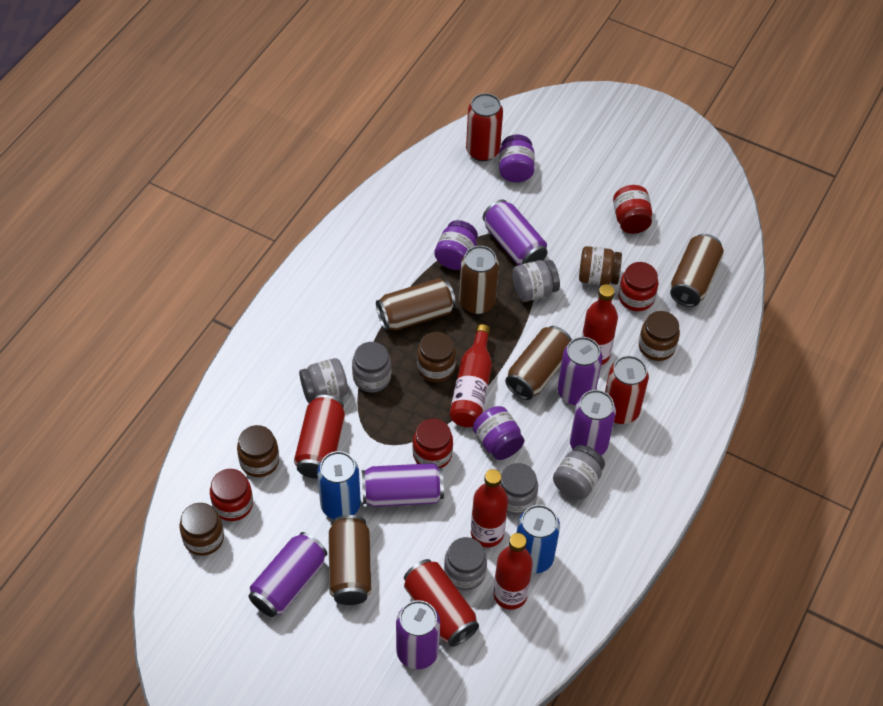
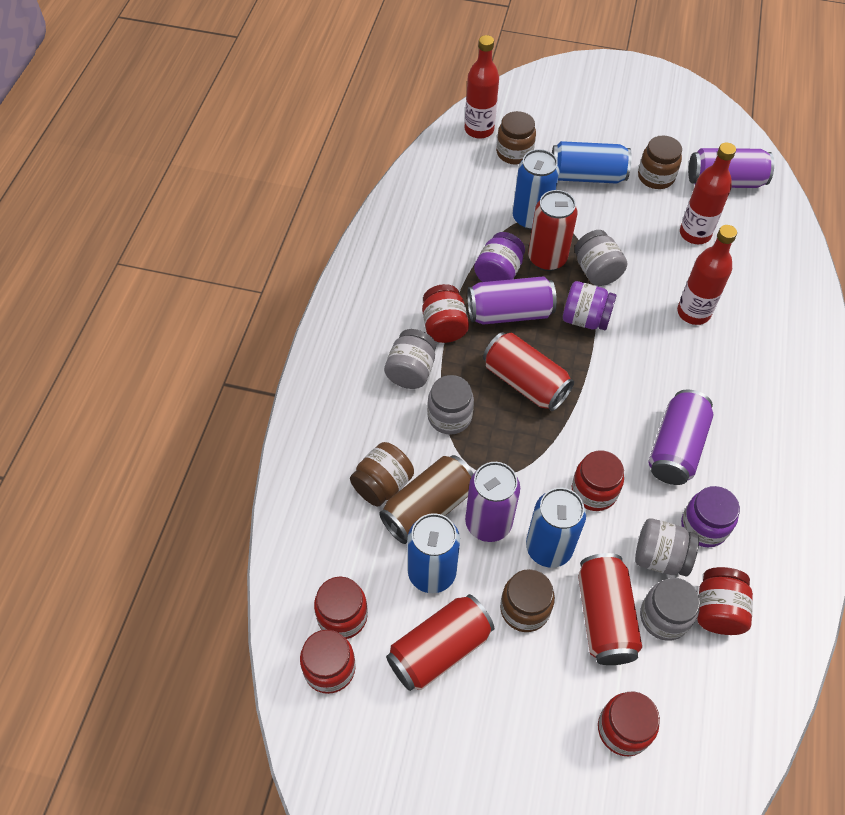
blue can: [317,451,361,519] [516,505,560,574] = 2 -> [407,513,460,593] [513,149,559,230] [526,488,586,568] [552,141,632,184] = 4
brown can: [328,515,371,605] [376,278,456,330] [459,246,499,314] [505,326,572,400] [670,234,724,307] = 5 -> [379,455,473,544] = 1
brown jar: [180,503,224,556] [237,425,279,477] [417,332,456,382] [579,246,622,285] [639,311,680,361] = 5 -> [350,442,414,507] [496,111,536,165] [500,569,555,632] [638,135,682,189] = 4
grey jar: [299,358,348,403] [352,342,391,392] [444,537,487,591] [500,463,538,515] [512,260,560,302] [553,445,605,500] = 6 -> [384,329,436,389] [427,375,474,435] [574,230,627,286] [635,518,699,576] [640,578,700,641] = 5
purple can: [249,532,327,617] [362,463,444,507] [396,600,440,669] [483,200,548,265] [558,337,602,405] [570,390,616,455] = 6 -> [465,462,520,542] [467,276,557,325] [649,389,713,485] [688,148,774,188] = 4
red bottle: [449,324,492,427] [471,469,508,547] [493,533,533,610] [582,284,618,365] = 4 -> [465,35,499,139] [677,225,737,325] [680,143,736,244] = 3
red jar: [210,469,253,521] [413,418,453,468] [613,185,652,234] [618,262,658,311] = 4 -> [300,630,356,694] [314,576,368,639] [422,284,469,343] [572,450,624,511] [598,691,660,756] [697,567,753,635] = 6

